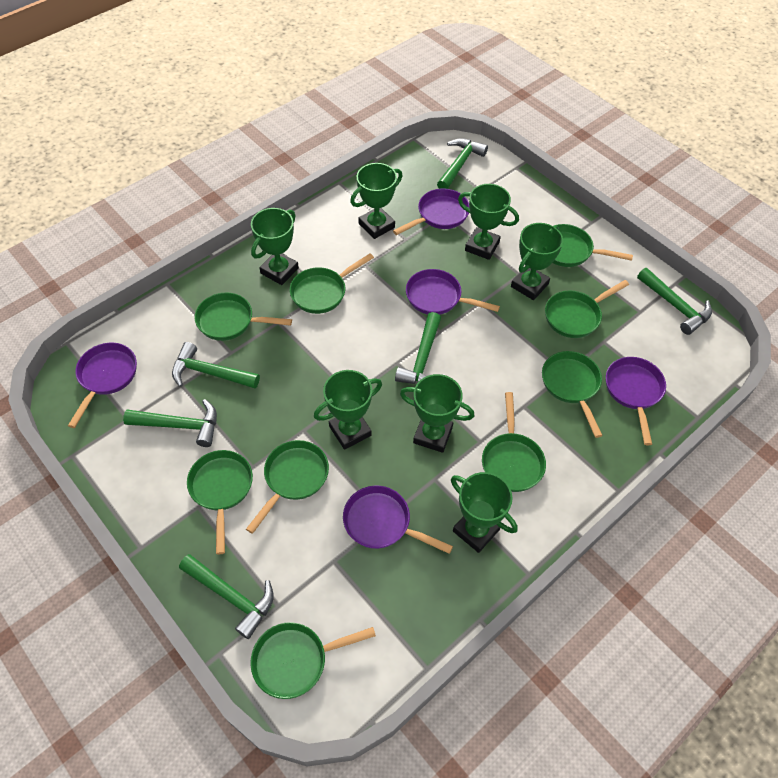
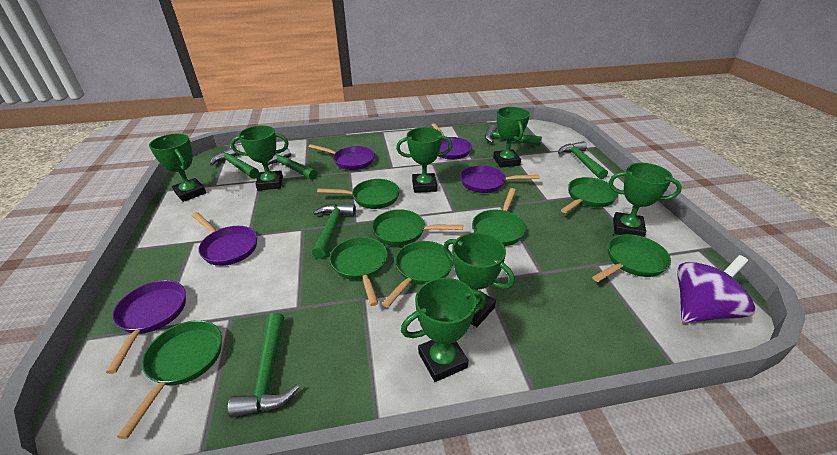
green pan: [187,450,253,554] [195,292,292,341] [246,440,329,534] [250,622,376,699] [290,253,374,314] [482,392,546,492] [542,351,603,438] [545,280,629,338] [553,224,633,267] = 9 -> [117,320,222,439] [317,179,400,209] [330,237,388,306] [372,209,463,246] [382,241,453,308] [472,188,526,246] [561,177,618,213] [592,234,671,282] = 8
purple spinning top: none = 0 -> [677,255,755,323] = 1

